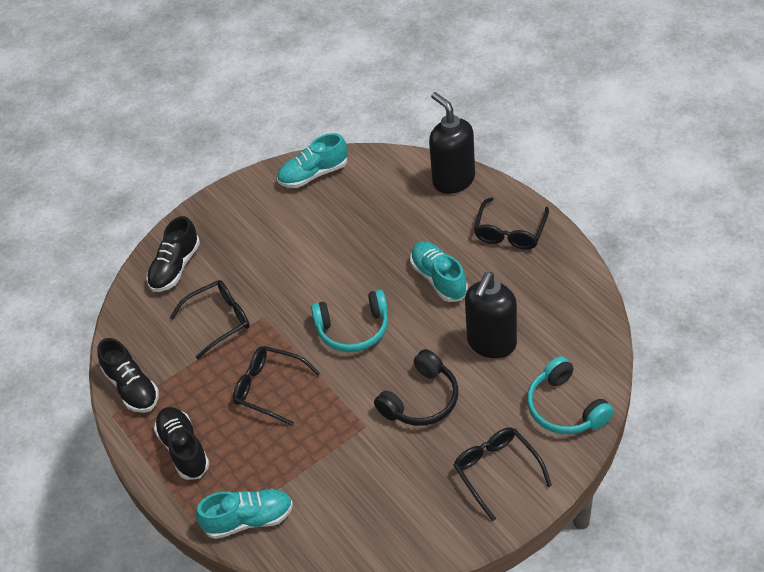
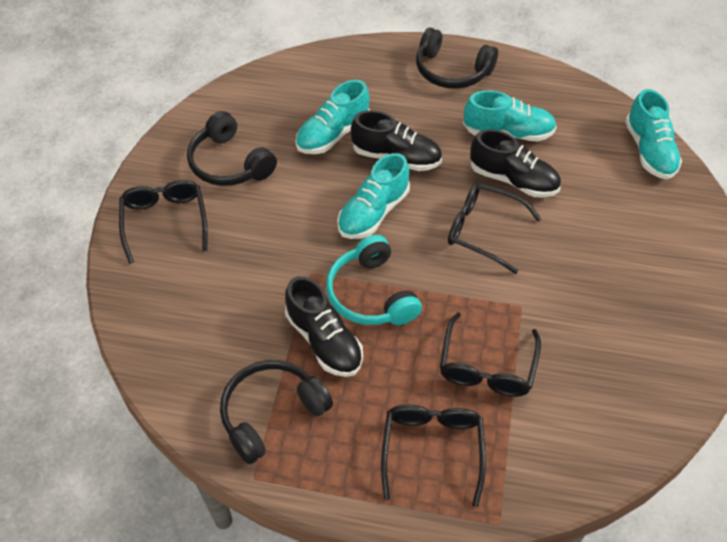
black headphones: [374,349,458,426] = 1 -> [187,111,277,186] [220,360,333,464] [416,28,498,89] = 3
black soap dispenser: [429,92,475,194] [465,272,517,358] = 2 -> none = 0
turquoise headphones: [311,290,388,352] [527,356,614,434] = 2 -> [326,235,422,325] = 1
turquoise shoe: [196,489,293,539] [277,133,348,188] [410,241,468,302] = 3 -> [296,80,370,154] [337,153,410,239] [463,90,557,142] [625,89,682,179] = 4

